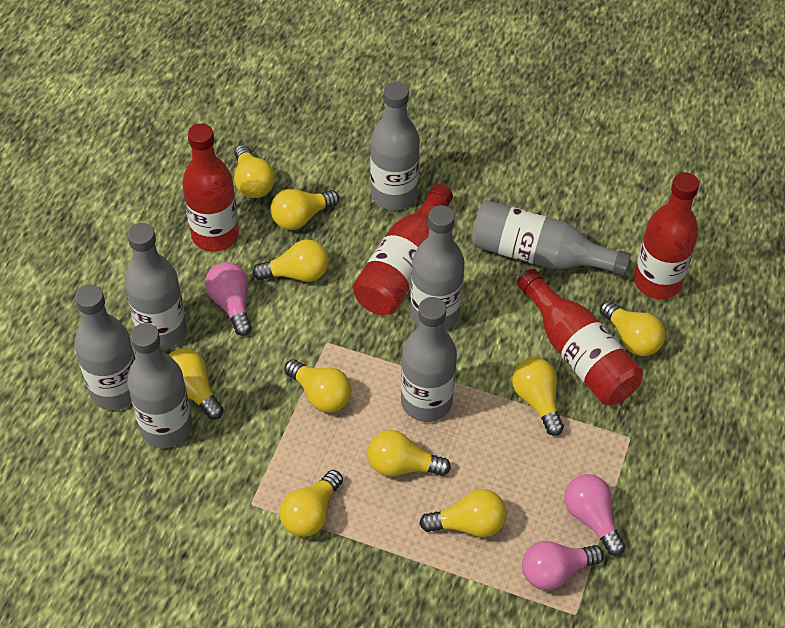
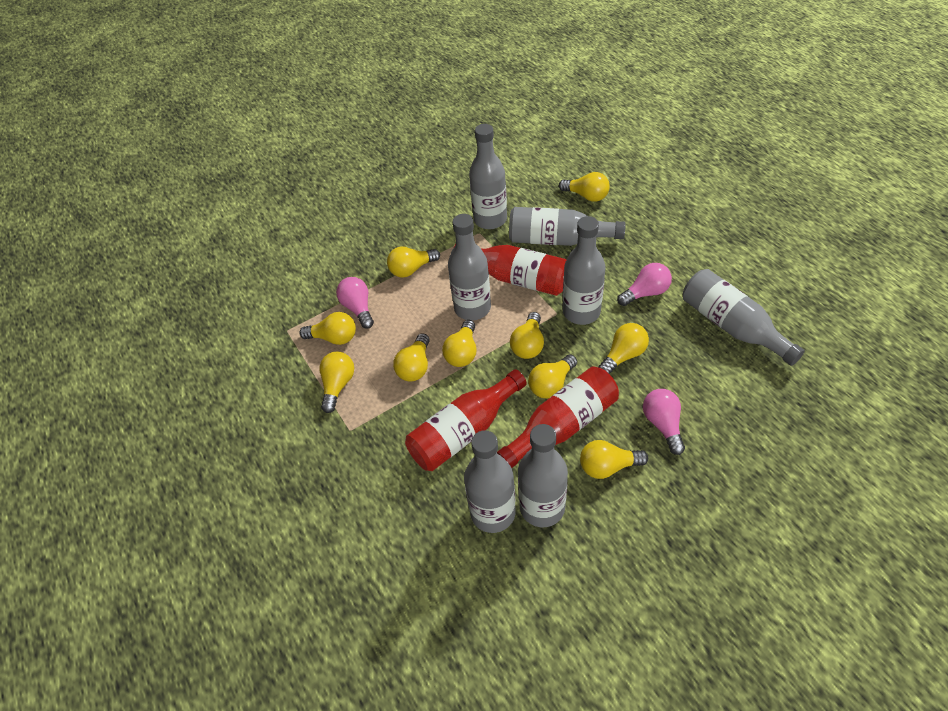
red bottle: [182,123,239,252] [353,184,453,315] [517,269,643,405] [634,172,699,299] = 4 -> [405,369,527,471] [454,244,566,296] [497,366,619,468] = 3

